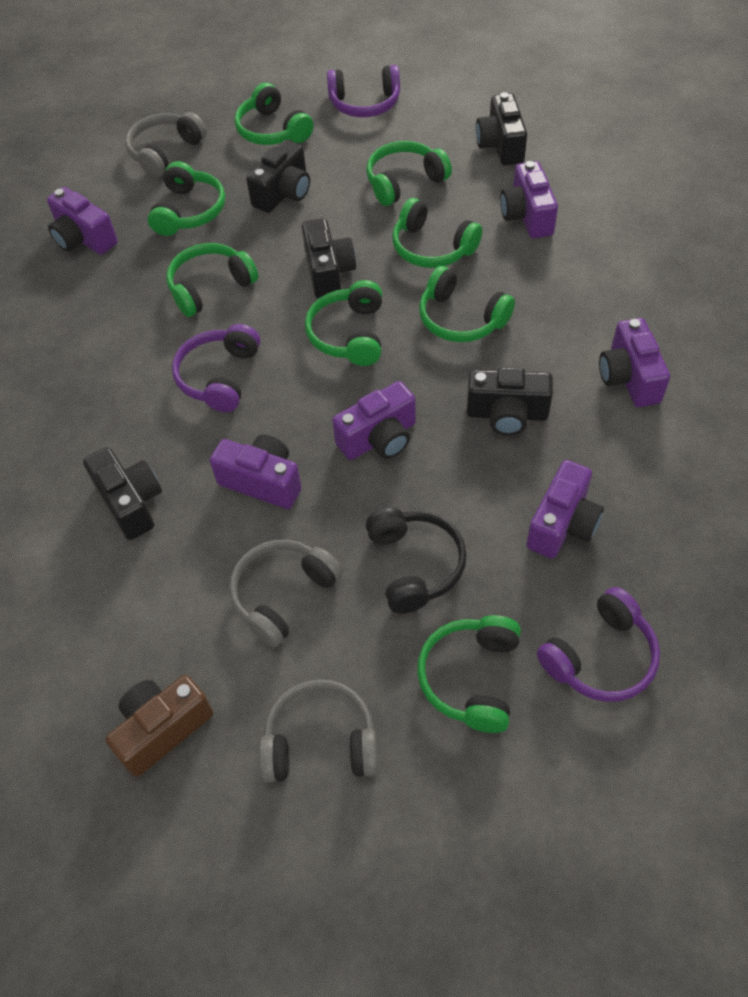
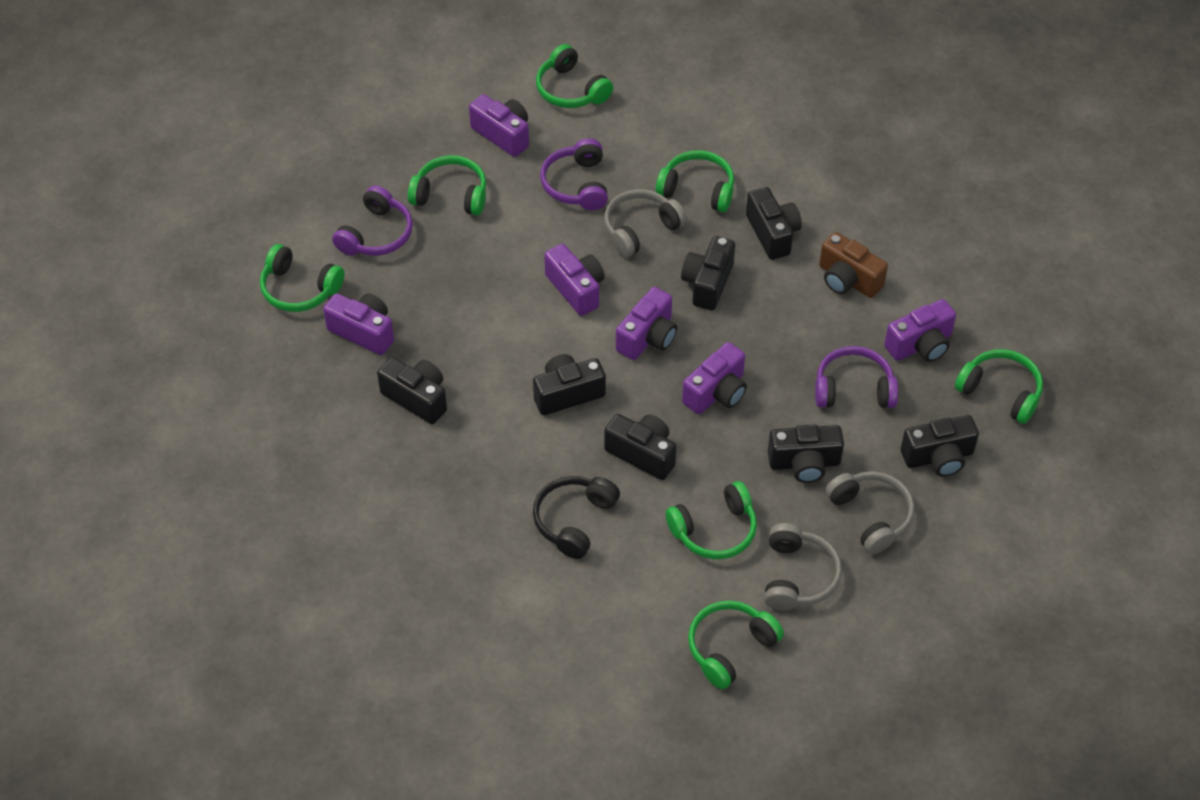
black camera: [83,447,162,540] [246,140,310,213] [302,218,356,299] [467,367,553,435] [476,92,527,165] = 5 -> [377,357,447,424] [533,354,606,415] [604,414,677,480] [681,236,735,311] [746,187,802,260] [768,424,844,483] [901,415,979,477] = 7
green headphones: [148,161,225,236] [166,243,258,317] [234,83,314,145] [305,280,382,366] [366,141,452,206] [392,198,482,268] [417,615,521,733] [419,266,515,342] = 8 -> [260,244,345,312] [408,155,486,216] [536,44,613,108] [656,150,734,212] [666,481,757,559] [688,601,784,689] [955,349,1043,424] = 7

